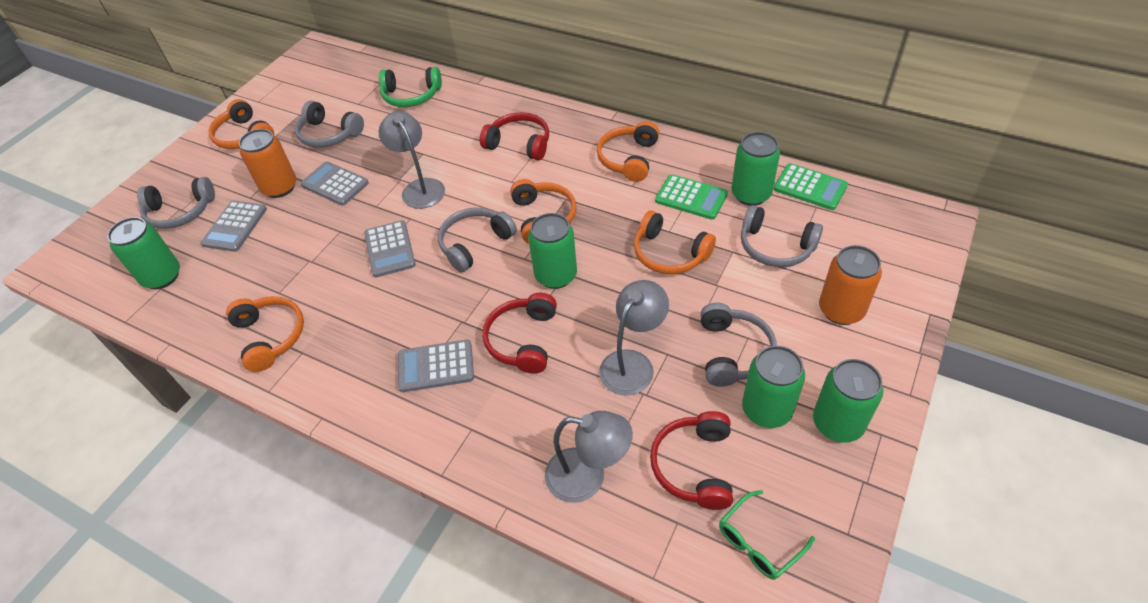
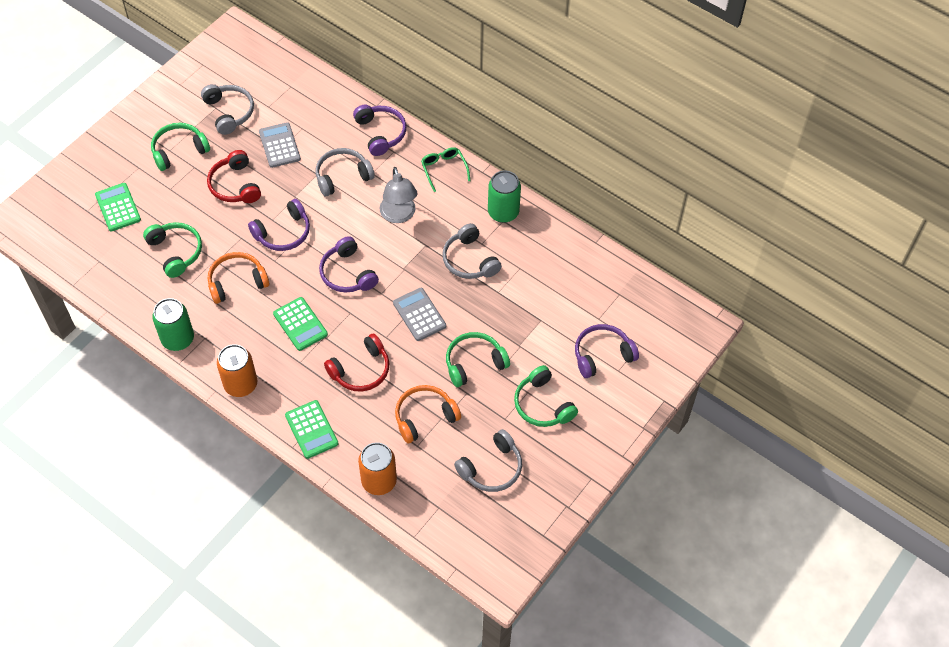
green calculator: [655,174,728,220] [774,163,848,210] = 2 -> [95,183,141,231] [273,297,328,351] [285,400,339,459] = 3
green can: [107,217,180,289] [528,213,577,289] [731,132,780,206] [742,346,805,428] [813,359,883,443] = 5 -> [152,298,194,351] [488,171,521,223] = 2
green headphones: [379,67,442,107] = 1 -> [143,222,202,278] [151,123,210,171] [446,332,510,387] [514,365,578,427] = 4
grey calculator: [201,201,267,252] [300,161,369,206] [364,220,416,277] [398,340,474,392] = 4 -> [259,122,301,168] [393,288,446,341] = 2
grey headphones: [137,177,215,229] [295,101,364,148] [438,208,517,272] [700,303,776,387] [741,205,823,267] = 5 -> [201,84,254,135] [316,148,375,196] [442,223,502,279] [454,429,522,492] = 4
grey lamp: [378,111,445,209] [545,411,633,503] [599,280,669,395] = 3 -> [380,167,417,223] = 1
orange headphones: [209,99,274,149] [226,296,304,372] [510,179,577,244] [597,121,659,182] [634,211,716,274] = 5 -> [208,252,269,304] [395,385,461,443] = 2
purple headphones: none = 0 -> [248,199,310,251] [319,236,379,293] [353,105,406,156] [575,324,639,378] = 4
red headphones: [480,112,549,160] [482,293,557,374] [650,411,733,510] = 3 -> [207,150,261,203] [324,334,389,391] = 2

